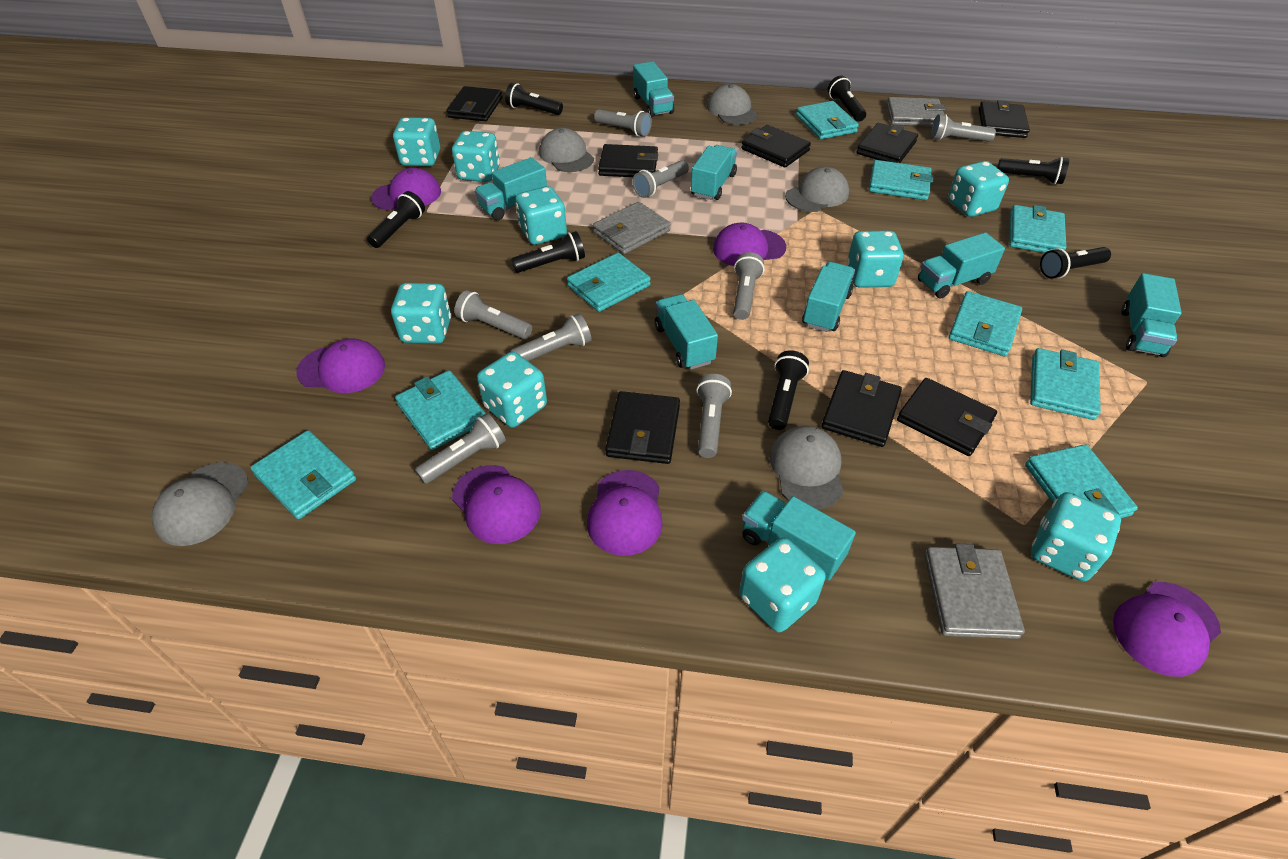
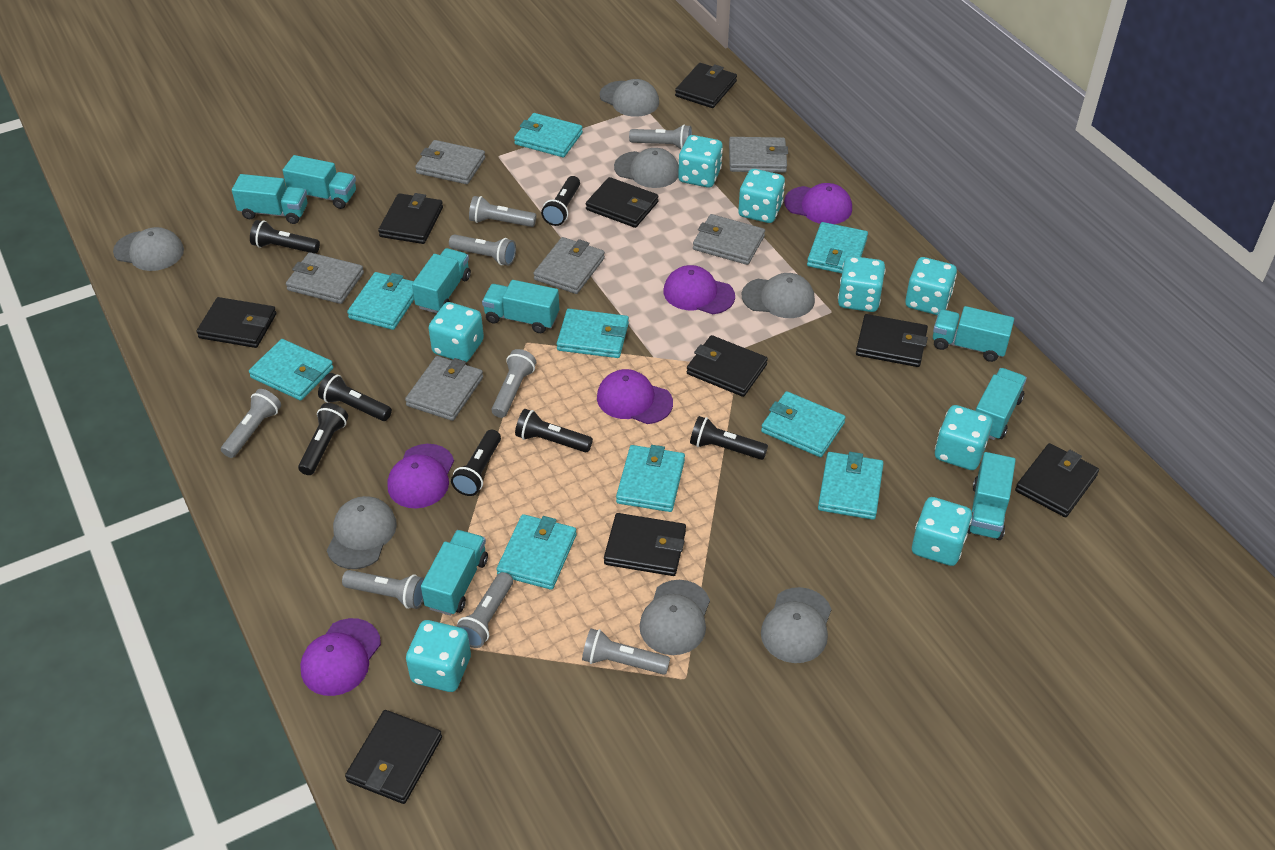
black wallet: [446,86,502,121] [598,144,658,177] [605,391,680,464] [741,125,811,168] [821,370,902,447] [857,123,918,163] [897,378,997,456] [979,100,1030,138] = 8 -> [196,297,277,348] [345,710,442,804] [378,193,443,244] [586,177,659,228] [604,513,686,576] [675,63,737,108] [687,335,768,397] [856,314,928,367] [1015,443,1099,517] = 9
grey cap: [152,462,248,546] [539,128,594,172] [707,84,758,125] [770,426,844,509] [785,167,849,212] = 5 -> [113,227,184,271] [327,496,397,569] [600,79,659,117] [614,148,679,188] [639,580,710,655] [742,273,815,318] [761,587,832,663] = 7
grey wallet: [593,202,670,254] [887,97,946,126] [924,544,1025,639] = 3 -> [286,252,364,304] [405,356,483,421] [415,140,485,184] [533,237,605,294] [693,214,765,265] [729,137,788,173] = 6
purple cap: [296,338,385,393] [371,168,441,210] [452,465,541,544] [587,470,663,556] [713,223,786,266] [1113,582,1221,677] = 6 -> [300,618,381,696] [387,444,454,508] [597,369,673,424] [664,265,735,314] [784,183,852,224] = 5
turquoise dice: [391,283,451,344] [393,117,440,166] [452,131,500,182] [477,352,547,428] [515,186,567,245] [739,537,826,632] [847,230,904,288] [948,161,1009,217] [1031,492,1121,581] = 9 -> [406,620,471,692] [428,302,484,362] [678,135,723,188] [738,169,785,223] [838,256,886,312] [905,257,957,315] [912,497,972,566] [935,405,993,470] = 8

